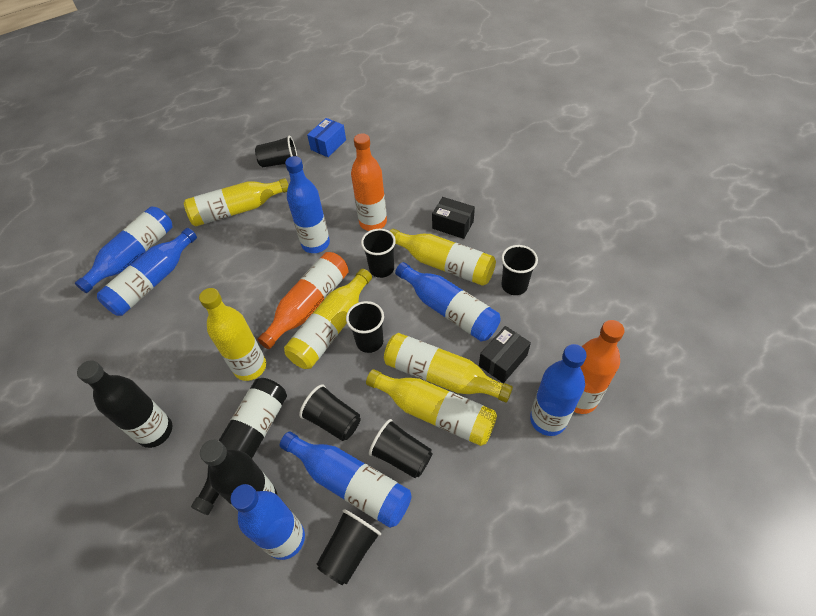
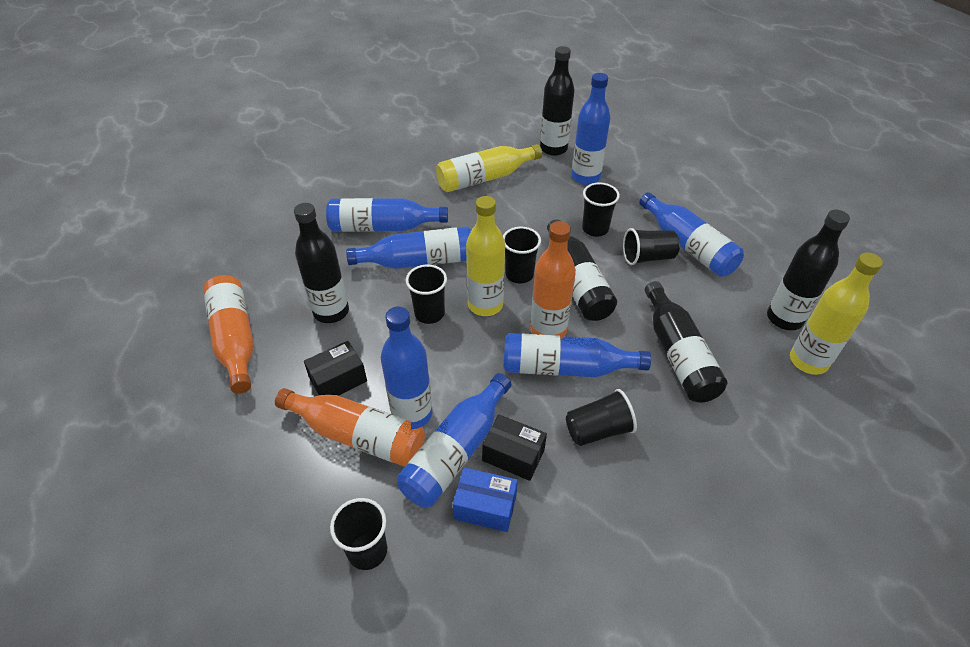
black bottle: [77,360,172,448] [191,378,287,515] [200,440,277,511] = 3 -> [294,203,349,323] [540,46,574,156] [547,219,617,321] [645,281,727,403] [767,210,850,330] = 5
black cup: [255,136,297,167] [299,384,361,441] [317,509,381,585] [346,301,384,353] [361,229,396,278] [369,419,433,478] [501,245,538,295] = 7 -> [330,498,387,570] [406,264,447,324] [503,227,541,283] [566,389,637,446] [582,183,620,237] [623,228,680,265] = 6
yellow bottle: [184,178,289,226] [199,288,266,381] [284,269,372,369] [366,369,497,446] [384,333,513,403] [390,229,496,286] = 6 -> [436,144,542,192] [466,196,505,316] [790,253,883,375] = 3

